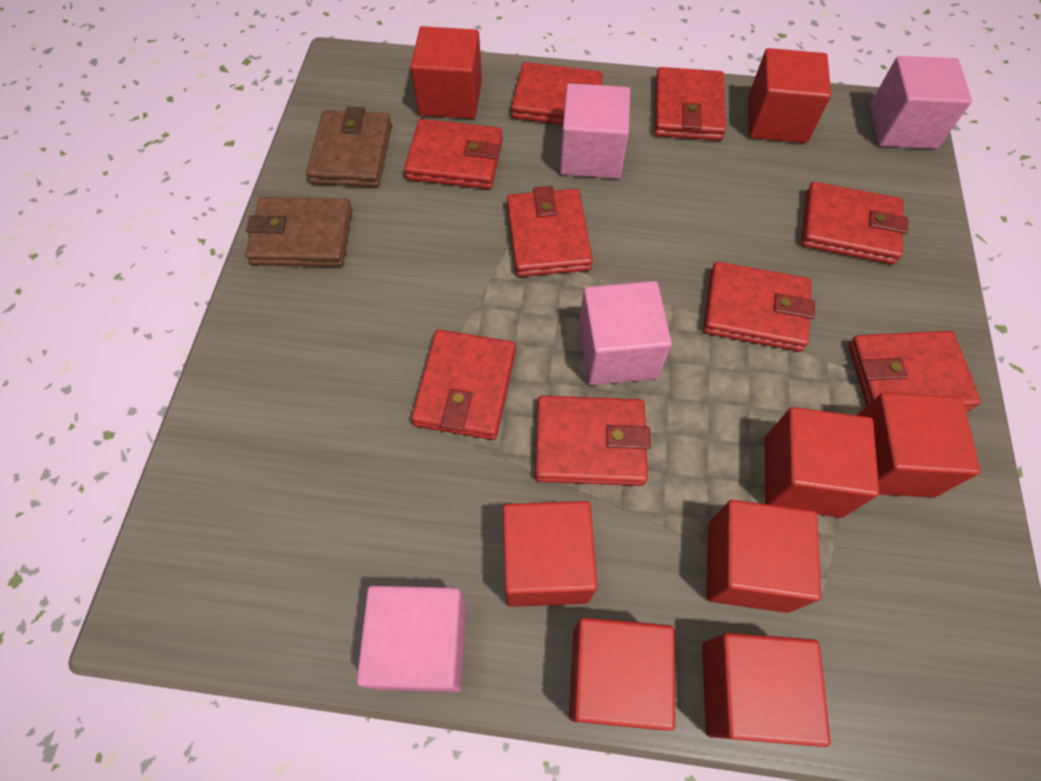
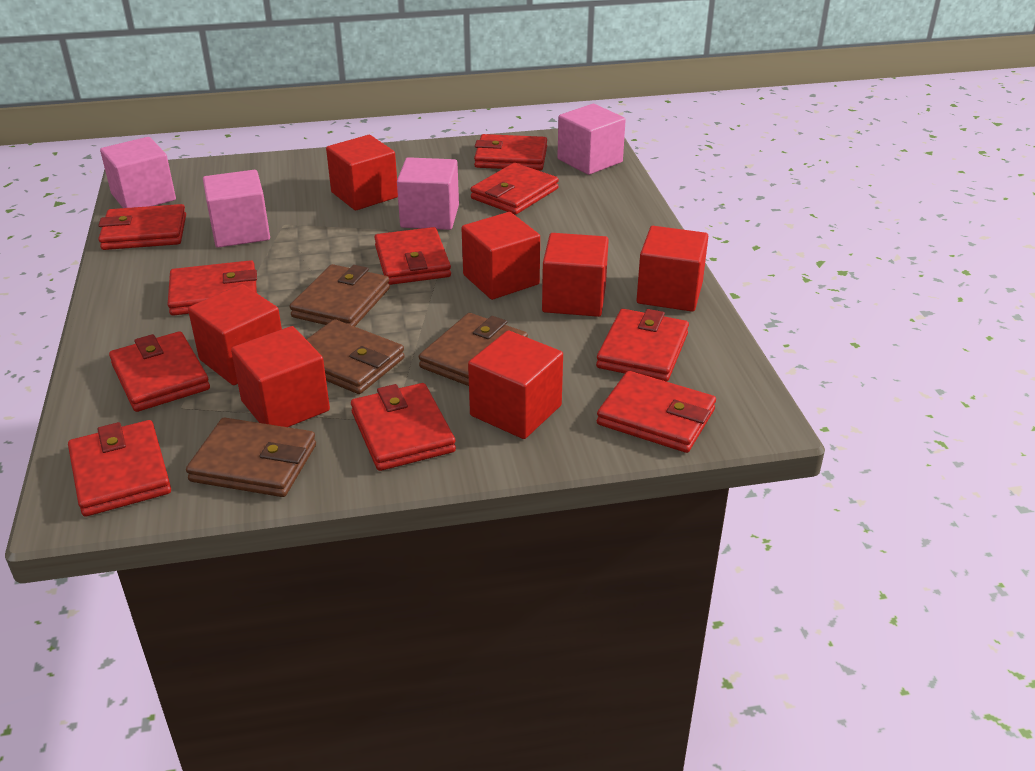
brown wallet: [245,197,352,267] [306,107,392,187] = 2 -> [186,418,316,497] [290,264,390,326] [306,319,405,394] [419,313,528,386] = 4
red cube: [411,26,482,119] [503,501,597,607] [569,617,675,731] [702,633,831,747] [707,500,821,613] [748,48,831,143] [765,407,879,518] [857,392,980,498] = 8 -> [188,284,282,385] [231,326,330,427] [326,135,398,210] [462,212,540,300] [468,330,563,439] [542,233,609,317] [636,226,708,312] = 7
red wallet: [404,119,503,189] [411,329,516,440] [507,186,593,277] [511,62,603,125] [535,396,651,486] [655,67,726,141] [703,262,815,352] [801,182,908,264] [848,331,981,411] = 9 -> [68,420,171,517] [98,204,186,250] [109,331,210,412] [167,260,257,316] [351,383,456,471] [374,227,451,285] [470,163,559,215] [474,134,547,171] [596,309,689,382] [597,371,716,453] = 10

